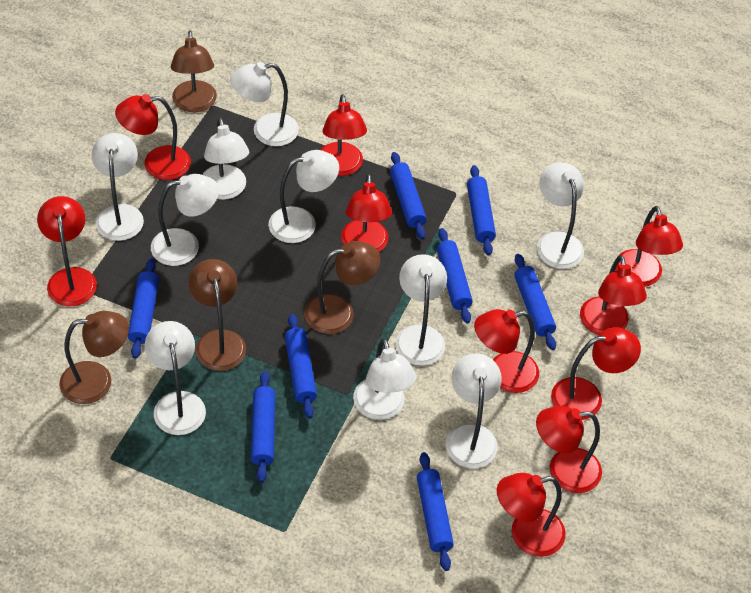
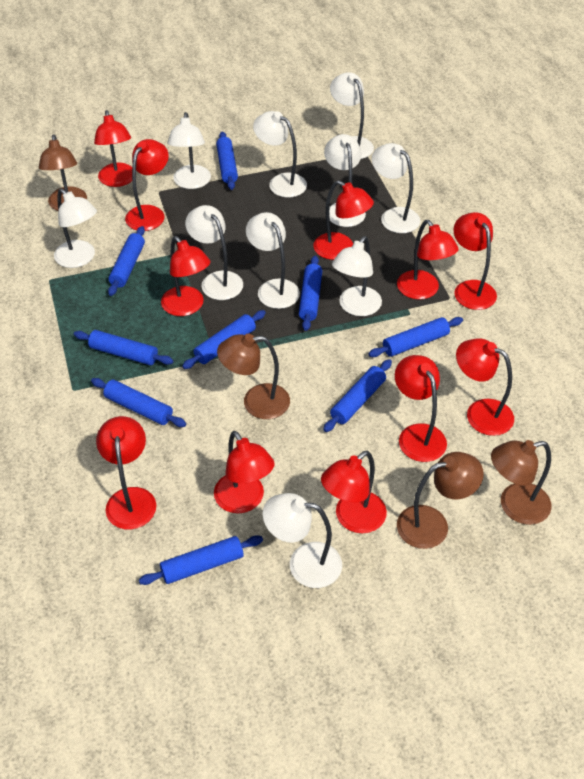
blue rolling pin: [128,258,159,359] [251,371,275,483] [285,314,317,419] [390,152,426,240] [417,452,454,571] [437,228,473,323] [467,165,496,256] [514,254,556,350] = 8 -> [74,330,173,365] [91,378,186,427] [108,226,145,296] [139,535,263,585] [182,310,266,369] [216,132,238,190] [299,256,322,331] [323,359,392,432] [368,317,463,357] = 9
red lamp: [37,196,97,306] [115,94,191,180] [321,94,367,176] [341,174,392,252] [474,309,539,393] [497,473,566,557] [536,406,602,493] [551,327,641,420] [580,255,647,335] [615,206,683,287] = 10 -> [94,110,132,187] [96,416,156,530] [125,139,169,231] [161,236,210,316] [214,431,275,513] [313,180,374,260] [321,451,387,533] [395,355,447,462] [397,220,459,300] [454,212,497,310] [456,338,514,436] = 11

